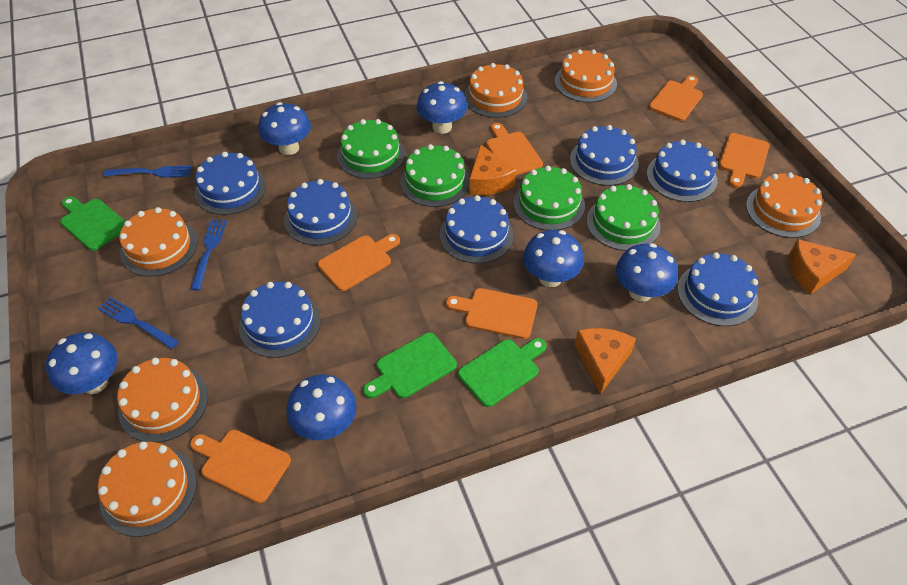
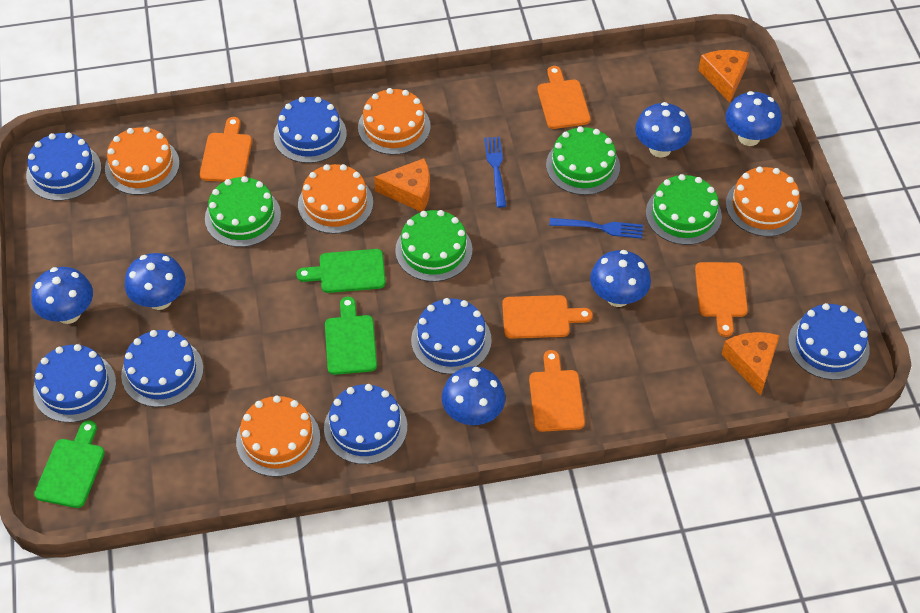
blue fork: [98,297,179,349] [104,165,192,178] [190,219,227,291] = 3 -> [484,137,506,208] [549,218,643,239] = 2
orange cake: [98,441,197,537] [117,358,208,443] [119,207,197,277] [464,63,527,118] [555,49,617,103] [746,172,823,238] = 6 -> [105,127,180,195] [236,396,320,477] [298,164,373,234] [358,88,431,155] [726,166,802,237] = 5
orange cutting board: [190,430,291,503] [318,234,400,291] [446,288,537,339] [486,123,543,175] [649,75,703,121] [719,133,770,188] = 6 -> [200,117,252,182] [502,295,593,339] [529,350,585,432] [538,66,591,129] [695,262,748,337] = 5

